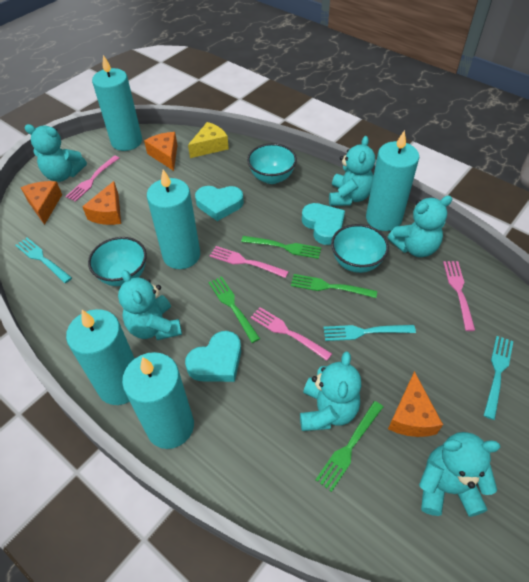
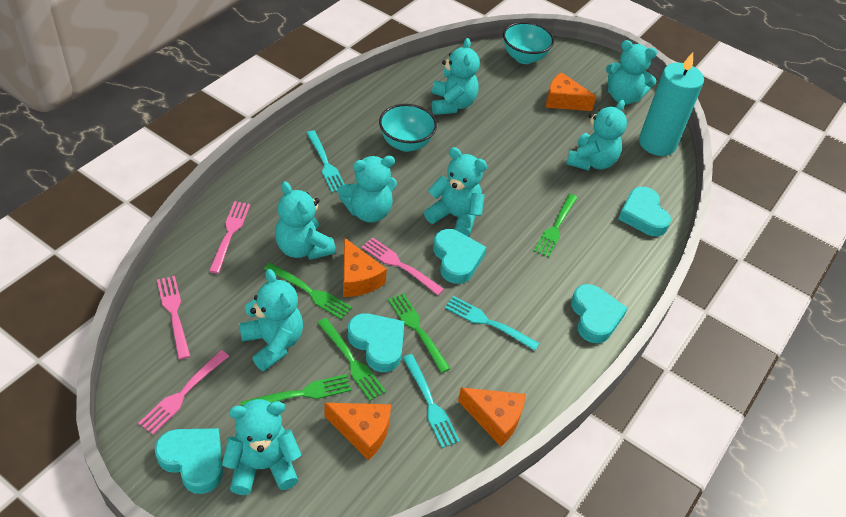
green fork: [208,276,260,343] [241,236,321,259] [291,274,377,298] [315,401,383,492] = 4 -> [240,374,351,406] [264,263,352,320] [318,318,386,401] [388,293,451,373] [534,194,578,257] = 5
turquoise bowl: [88,237,147,286] [247,143,297,184] [331,224,389,273] = 3 -> [379,104,437,152] [503,22,554,64] = 2
turquoise candle: [66,309,135,405] [92,55,142,151] [122,352,194,449] [147,169,200,269] [366,130,419,231] = 5 -> [639,52,704,156] = 1
turquoise heart: [185,331,241,382] [195,186,244,221] [302,203,345,245] = 3 -> [155,428,223,494] [348,313,405,372] [433,229,486,284] [571,284,628,343] [618,187,671,236] = 5
turquoise teddy bear: [25,124,87,182] [118,270,182,340] [300,351,361,431] [329,136,375,206] [388,196,452,257] [419,432,500,517] = 6 -> [222,399,301,495] [239,269,303,371] [275,182,336,260] [338,156,397,223] [424,147,487,236] [432,38,480,115] [566,100,627,171] [606,40,657,104] = 8
yellow cheese: [188,122,229,158] = 1 -> none = 0

